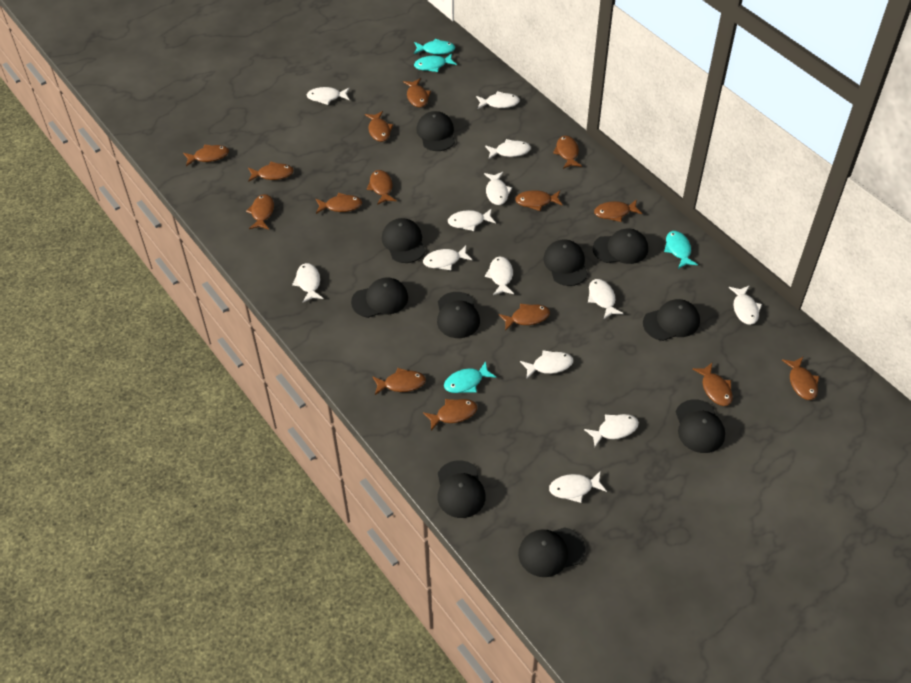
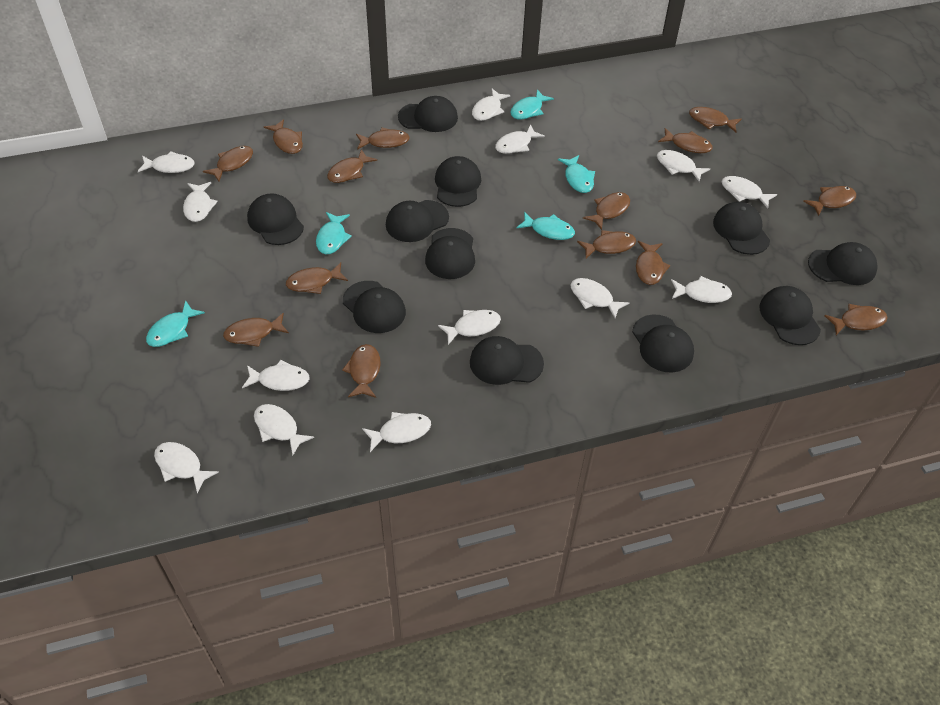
black cap: [351,277,408,318] [382,218,426,263] [416,111,455,151] [437,292,480,338] [438,460,486,518] [518,527,585,577] [543,239,588,286] [593,228,648,264] [643,299,700,341] [676,399,725,453] = 10 -> [247,194,304,245] [343,281,406,333] [386,200,449,242] [398,96,458,132] [425,228,475,279] [435,156,481,207] [470,336,544,385] [632,314,694,373] [713,202,770,255] [759,286,821,345] [808,242,878,285] = 11
brown fish: [183,144,229,166] [246,194,274,230] [248,162,294,182] [316,193,362,214] [365,111,393,142] [367,170,397,205] [372,368,426,395] [403,78,431,107] [423,399,477,431] [499,303,550,331] [515,190,563,211] [553,136,582,169] [594,199,642,222] [692,363,733,406] [782,357,819,400] = 15 -> [203,146,253,181] [223,313,289,347] [264,119,303,154] [286,263,348,294] [327,149,377,183] [342,344,381,398] [356,127,410,150] [577,230,636,259] [583,192,630,230] [636,241,670,285] [658,128,713,153] [689,107,742,132] [803,186,856,216] [824,304,888,335] = 14
turquoise fish: [414,39,455,54] [414,53,457,72] [444,361,496,393] [664,231,698,269] = 4 -> [146,300,205,347] [316,212,352,254] [510,89,554,120] [516,212,575,240] [558,155,595,193] = 5

